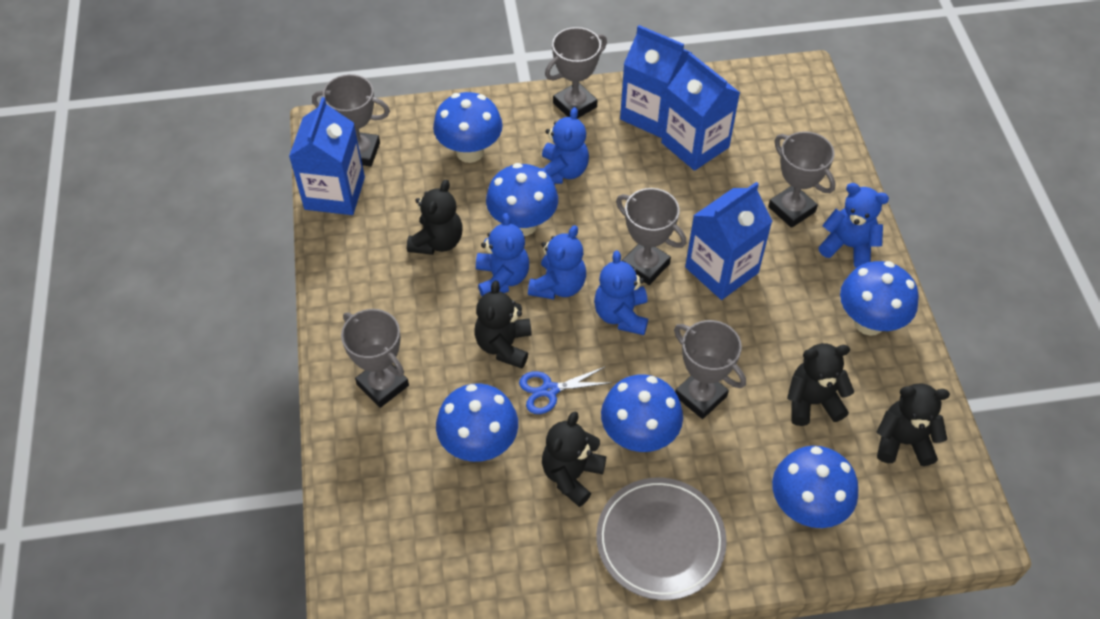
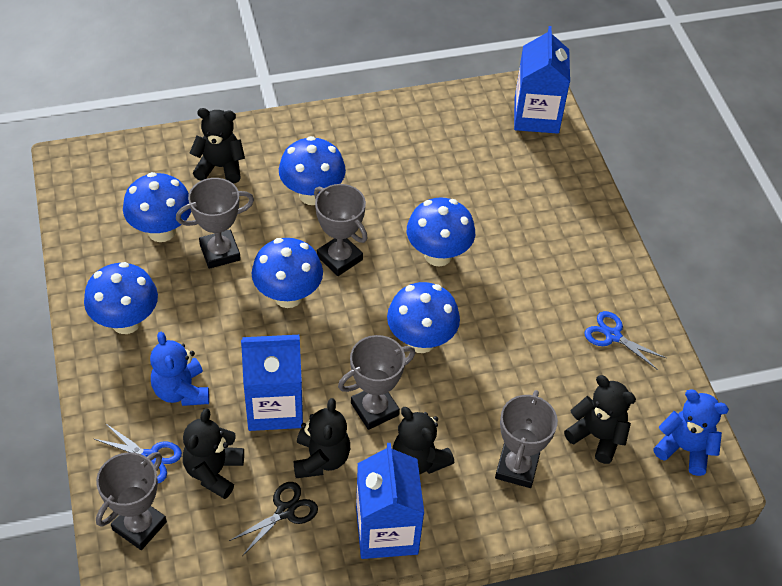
black scissors: none = 0 -> [229,482,318,556] = 1
blue carton: [289,97,365,215] [620,25,692,138] [661,53,740,171] [685,182,773,300] = 4 -> [241,335,303,431] [356,443,424,559] [514,26,570,134] = 3
blue scissors: [519,367,609,414] = 1 -> [94,423,182,483] [584,311,666,370] = 2
blue teddy bear: [476,213,529,296] [528,225,586,299] [540,107,589,184] [594,251,648,335] [819,183,889,268] = 5 -> [150,332,209,406] [653,389,729,476] = 2
grey plate: [596,478,727,600] = 1 -> none = 0
grey trophy: [312,74,390,167] [341,309,409,408] [545,27,607,119] [616,188,686,285] [674,320,746,419] [768,131,836,228] = 6 -> [96,452,167,550] [176,178,254,269] [314,184,368,276] [338,335,415,430] [495,390,558,488] = 5

